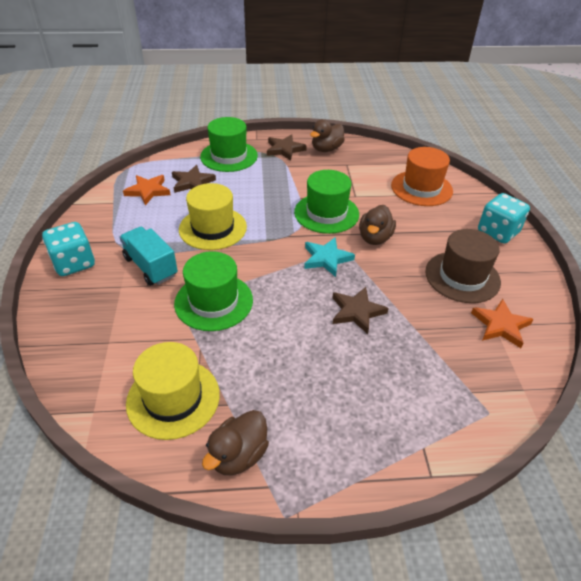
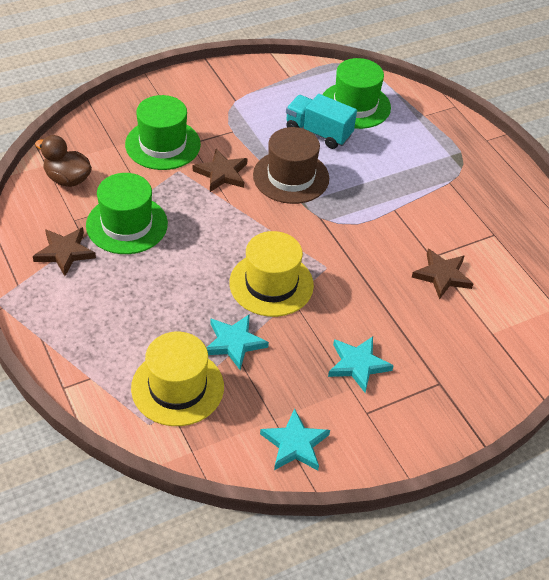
brown duck: [202,410,269,475] [310,119,345,152] [359,205,396,245] = 3 -> [35,135,92,187] = 1
orange hat: [391,147,453,206] = 1 -> none = 0
orange star: [123,175,171,205] [471,299,534,348] = 2 -> none = 0
turquoise dice: [42,222,95,276] [478,193,530,244] = 2 -> none = 0
turquoise star: [304,237,355,277] = 1 -> [207,314,269,370] [260,408,330,471] [328,336,394,393] = 3

